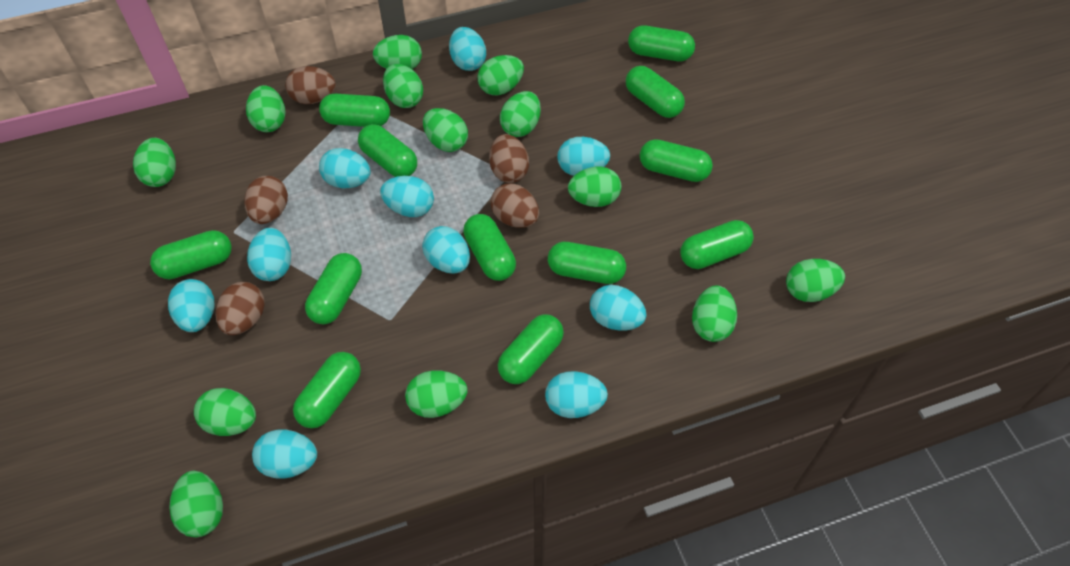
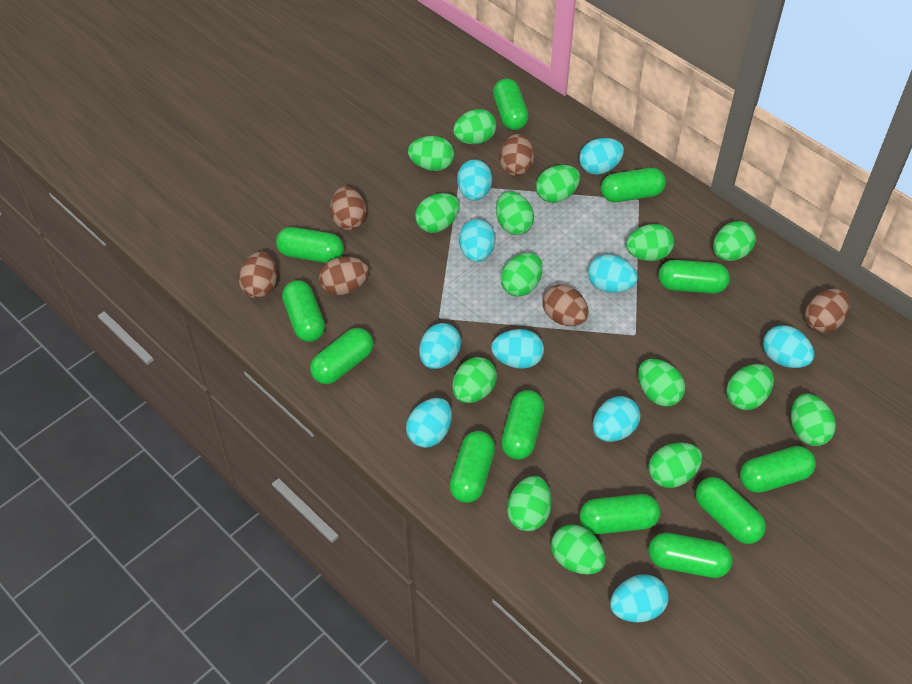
brown egg: [216,282,265,335] [244,176,288,224] [285,66,336,104] [489,134,529,183] [491,184,539,228] = 5 -> [239,252,277,298] [319,256,369,296] [330,186,367,230] [499,134,534,176] [543,284,589,326] [805,289,850,333] = 6
green egg: [133,138,176,187] [170,471,223,537] [194,388,256,436] [246,85,286,132] [373,35,422,69] [383,64,423,108] [405,370,467,418] [423,108,468,152] [477,55,524,95] [500,91,541,137] [568,166,621,207] [692,285,737,342] [786,259,845,302] = 13 -> [408,136,454,171] [415,193,460,233] [452,357,497,403] [453,109,496,144] [496,191,534,235] [500,253,543,296] [507,476,552,531] [536,165,580,203] [551,524,606,574] [626,224,674,261] [638,359,685,406] [648,443,702,488] [713,221,756,261] [726,364,774,410] [791,394,836,446] = 15

